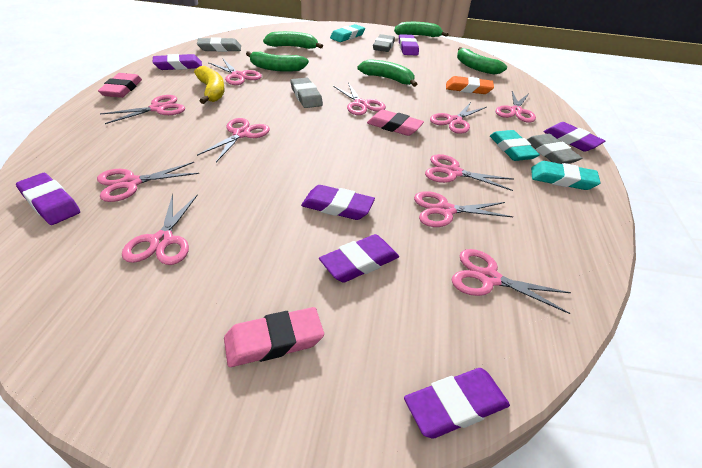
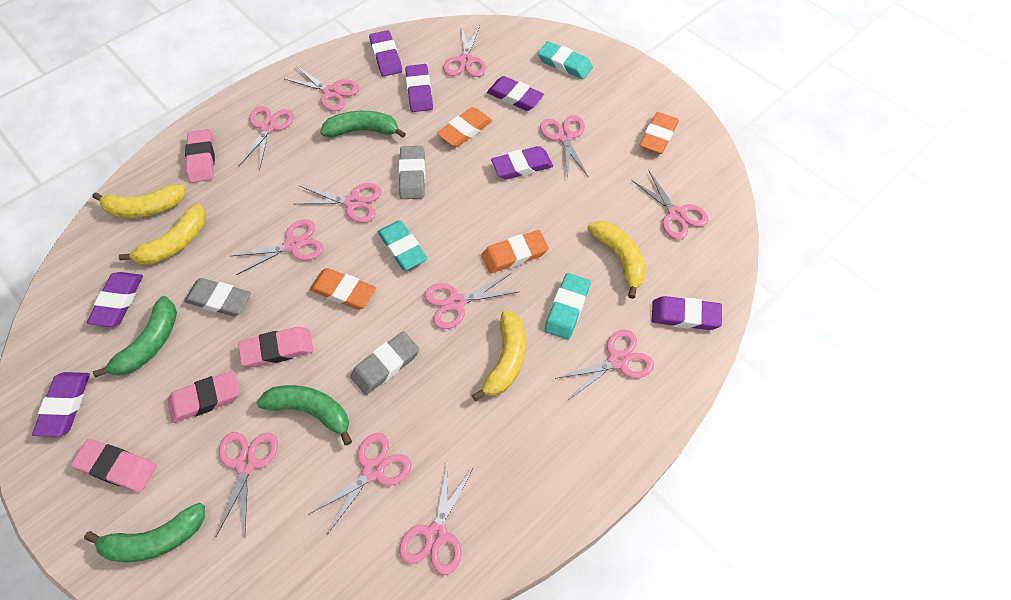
green banana: [246,51,309,72] [263,31,323,49] [357,59,417,87] [394,22,448,37] [457,47,507,75] = 5 -> [84,502,205,562] [93,296,177,377] [257,385,352,445] [320,111,406,138] = 4
grey eraser: [197,37,241,52] [290,78,323,108] [373,34,395,52] [526,134,582,164] = 4 -> [184,278,251,317] [350,331,419,395] [398,146,425,199] = 3
orange eraser: [446,76,494,94] = 1 -> [310,268,376,310] [437,107,492,147] [482,230,549,273] [640,112,679,154] = 4
pink eraser: [98,73,142,98] [224,307,324,367] [367,109,424,136] = 3 -> [71,439,157,492] [168,371,240,423] [185,129,215,183] [238,327,313,367] = 4
pink scissors: [97,162,199,202] [100,95,185,124] [122,194,198,265] [197,118,270,162] [208,59,262,85] [333,83,386,115] [414,191,513,227] [425,154,514,191] [430,102,487,134] [452,249,571,314] [496,91,536,123] = 11 -> [216,432,278,537] [231,219,324,275] [239,106,294,169] [285,66,359,111] [295,183,382,223] [309,433,412,533] [399,460,473,575] [424,273,518,329] [443,25,486,77] [540,115,588,178] [555,330,654,400] [631,170,709,240] = 12
yellow banana: [194,66,224,104] = 1 -> [92,184,186,218] [118,204,206,265] [472,311,525,401] [587,220,646,299] = 4

